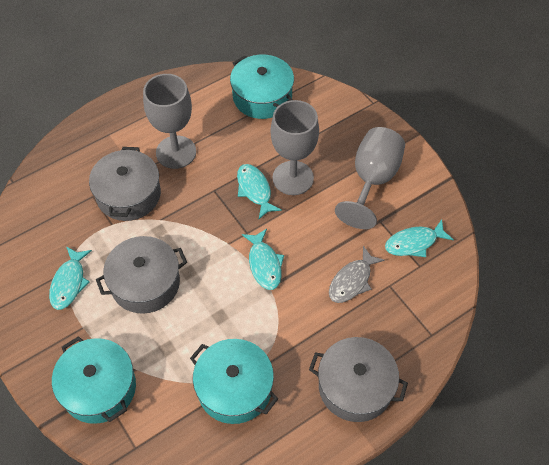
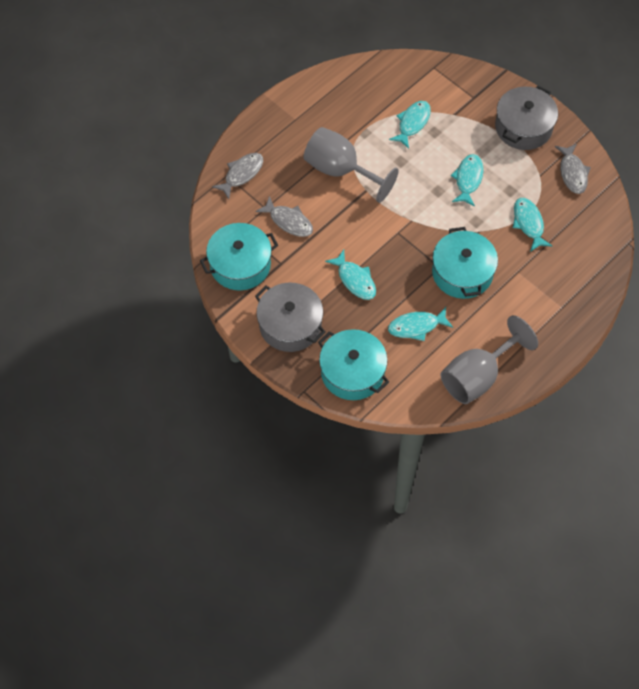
grey fish: [329,246,385,303] = 1 -> [212,153,263,199] [255,196,313,237] [555,144,591,194] = 3
grey goblet: [143,74,196,169] [270,100,319,195] [335,127,405,229] = 3 -> [304,127,399,203] [440,315,538,404] = 2
grey pot: [89,147,161,221] [96,236,187,314] [309,337,408,422] = 3 -> [255,283,326,352] [495,86,558,150] = 2
turquoise fish: [49,247,92,310] [237,164,282,219] [242,229,284,290] [385,219,454,257] = 4 -> [325,250,376,300] [388,307,453,341] [389,101,431,149] [451,154,484,207] [513,198,552,252] = 5

